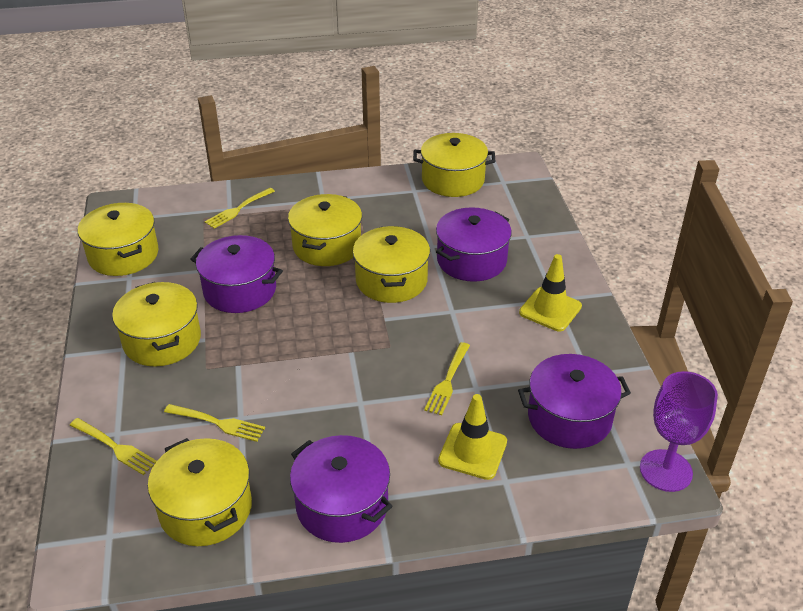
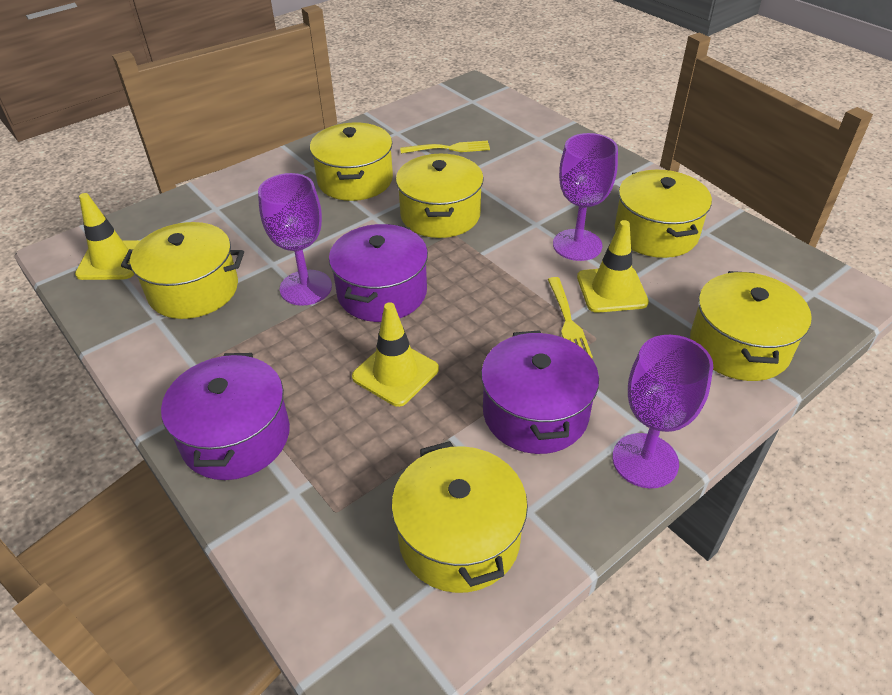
purple goblet: [640,371,718,492] = 1 -> [258,173,332,306] [553,133,618,261] [612,335,713,488] = 3
purple pot: [191,235,283,313] [290,435,393,543] [436,207,512,282] [518,354,631,449] = 4 -> [161,353,290,480] [329,224,428,322] [481,330,599,454] = 3
yellow fork: [70,418,157,475] [164,404,265,442] [205,188,275,229] [424,342,470,415] = 4 -> [400,140,490,154] [548,277,593,358] = 2
yellow traffic cone: [438,394,507,480] [519,254,582,332] = 2 -> [75,193,140,280] [352,302,439,407] [577,220,649,313] = 3

